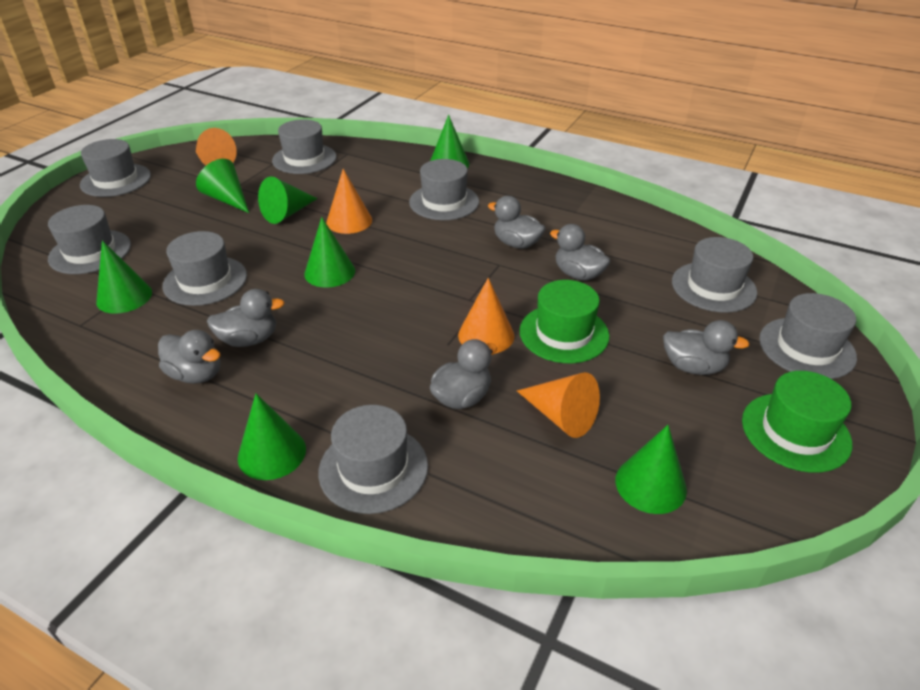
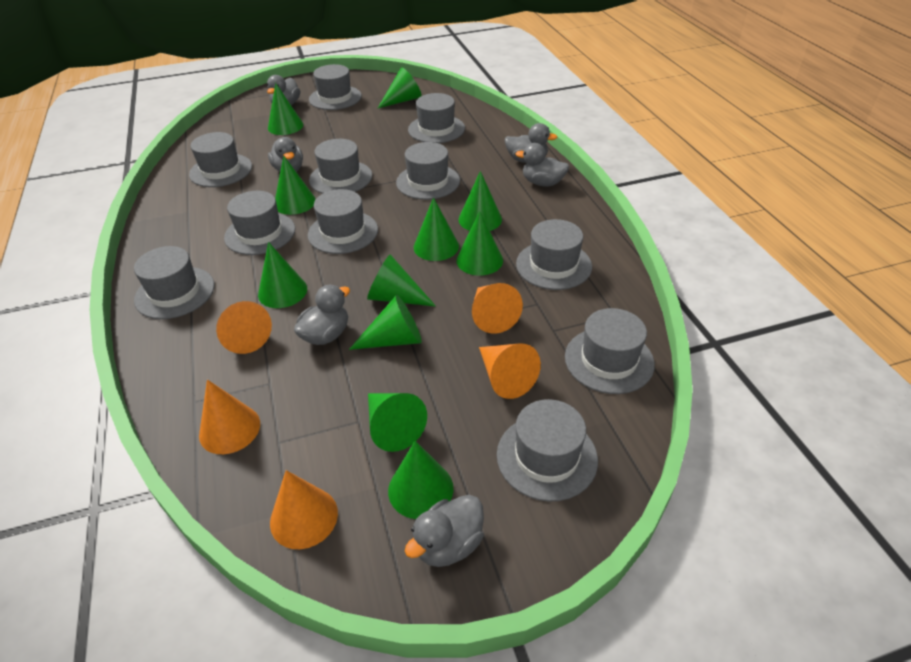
green cone: [96,240,152,314] [196,159,249,213] [238,393,306,480] [258,176,318,224] [304,217,355,288] [430,115,469,168] [615,425,687,514] = 7 -> [258,242,307,308] [268,83,303,135] [275,156,316,215] [349,295,422,350] [367,254,436,306] [368,393,427,452] [378,68,422,108] [388,441,454,519] [414,197,459,261] [456,211,503,276] [459,171,502,231] = 11
green hat: [520,280,609,363] [742,371,852,473] = 2 -> none = 0
grey hat: [48,205,131,274] [80,139,151,197] [162,231,247,306] [272,119,337,174] [318,405,428,514] [409,159,479,220] [672,237,757,313] [759,293,857,379] = 8 -> [134,246,214,319] [189,132,252,187] [224,191,295,255] [308,189,378,254] [309,64,362,110] [309,139,372,194] [396,142,460,200] [408,93,465,143] [497,399,598,502] [516,219,592,290] [565,308,655,394] = 11
orange cone: [196,128,237,166] [326,169,372,234] [458,278,515,354] [517,372,600,438] = 4 -> [199,380,260,454] [216,301,272,354] [270,470,338,549] [472,283,523,334] [479,343,541,399] = 5

